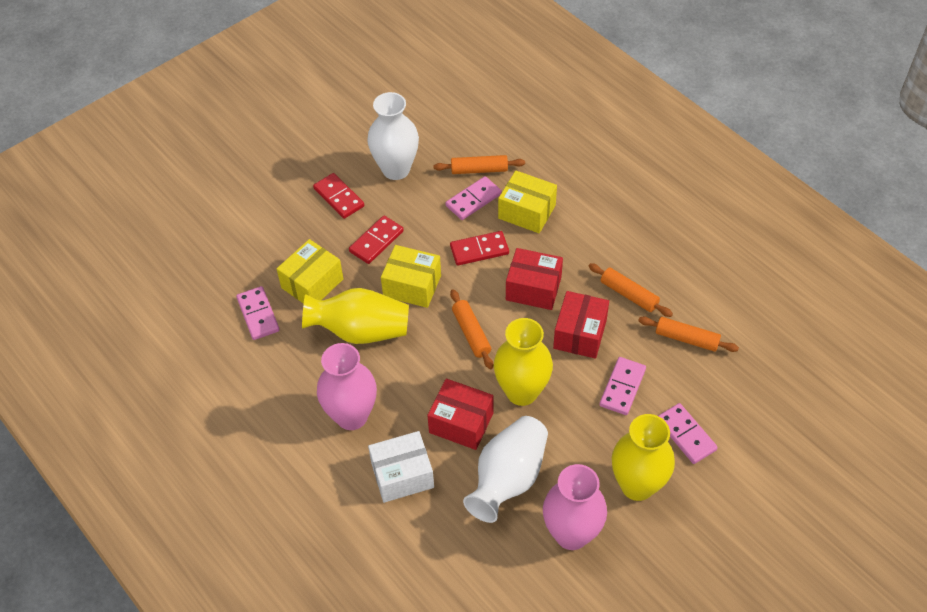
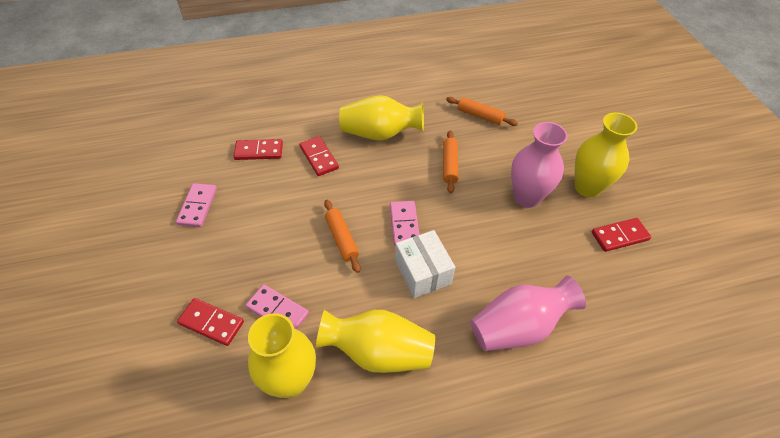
orange rolling pin: [433,155,525,174] [450,289,493,369] [589,263,673,317] [638,317,739,352] = 4 -> [324,200,360,273] [443,130,458,193] [446,97,518,126] = 3
pink domino: [236,286,280,340] [446,176,502,220] [599,357,646,415] [658,403,718,464] = 4 -> [176,183,217,227] [245,284,309,329] [390,201,420,246] = 3
red box: [427,379,494,450] [506,248,563,310] [553,291,609,359] = 3 -> none = 0
red domino: [313,173,364,219] [349,215,404,264] [450,231,509,266] = 3 -> [177,298,244,346] [233,139,283,160] [299,136,339,176] [592,218,651,252] = 4
white vase: [367,92,419,180] [463,416,548,523] = 2 -> none = 0
yellow box: [277,239,343,304] [381,245,441,308] [498,170,557,233] = 3 -> none = 0
yellow vase: [302,288,409,344] [493,318,553,406] [612,414,675,501] = 3 -> [248,313,316,398] [316,310,435,373] [339,95,424,141] [575,112,637,198] = 4

